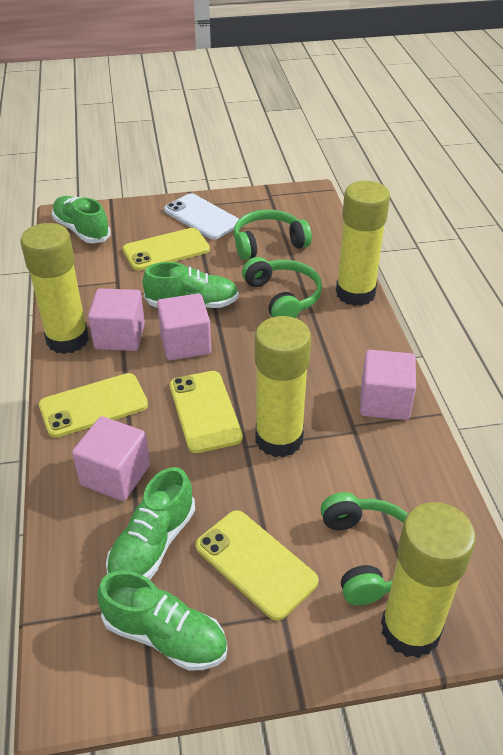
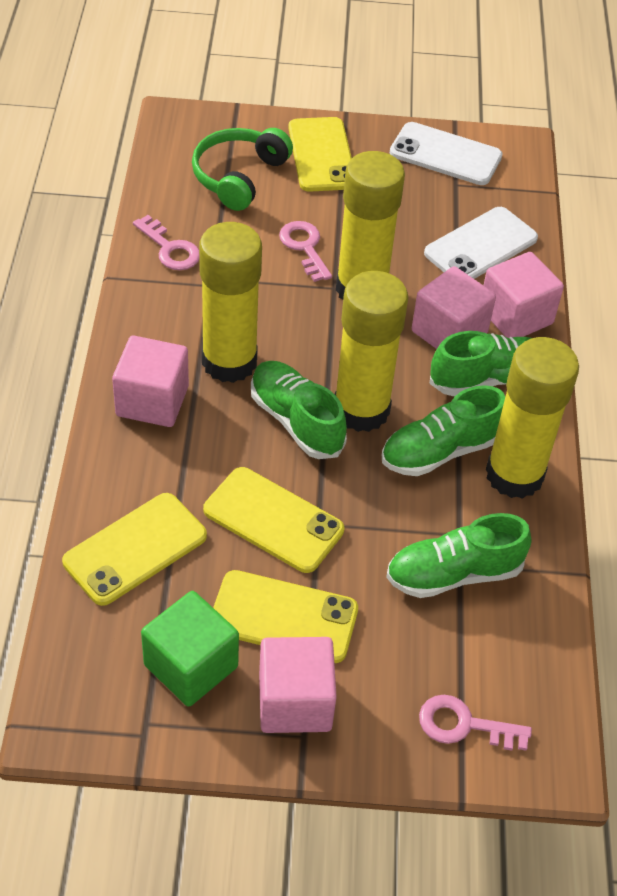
green cube: none = 0 -> [141,591,239,707] = 1
green headphones: [234,210,312,260] [242,257,322,318] [320,492,408,605] = 3 -> [192,128,293,211] = 1
pink key: none = 0 -> [133,215,199,270] [279,221,332,282] [419,695,532,751] = 3
white phone: [164,193,239,239] = 1 -> [390,122,503,185] [424,207,538,279] = 2

